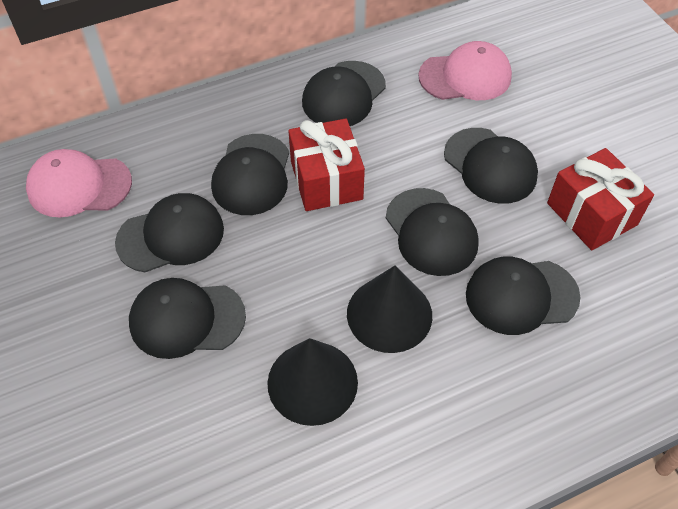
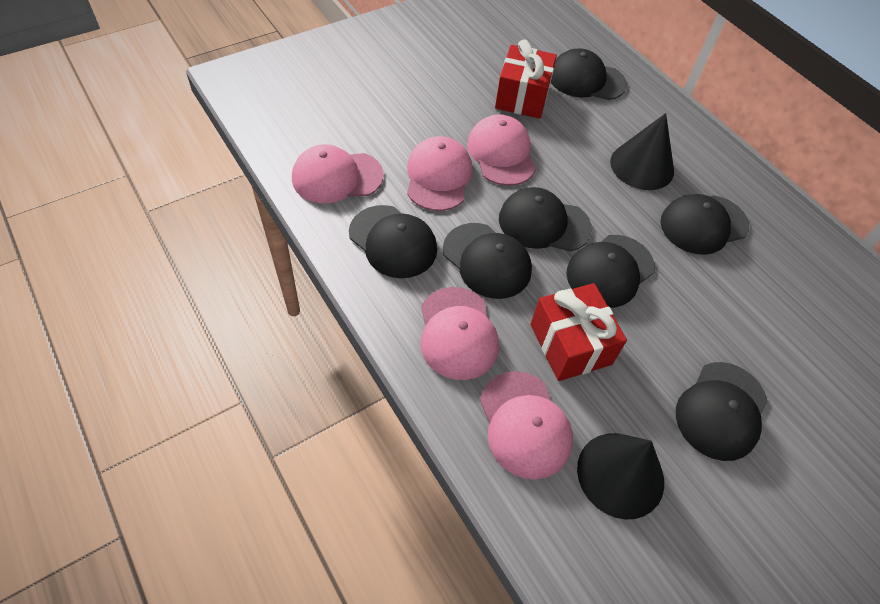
pink cap: [26,149,132,217] [418,41,512,100] = 2 -> [292,144,384,203] [407,136,472,211] [421,287,499,380] [467,115,536,186] [480,371,573,479] = 5

